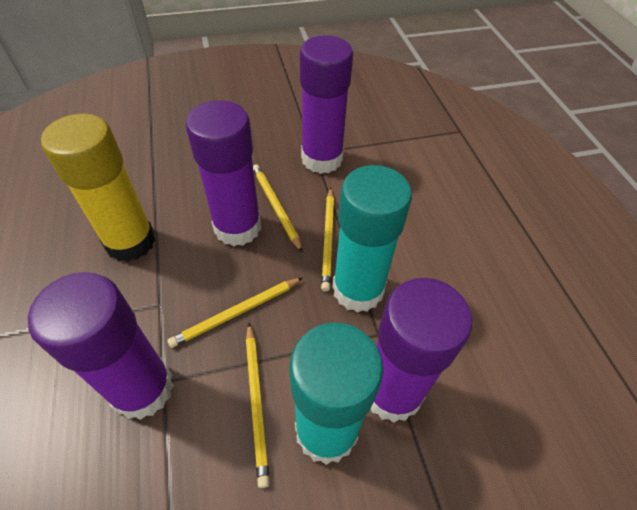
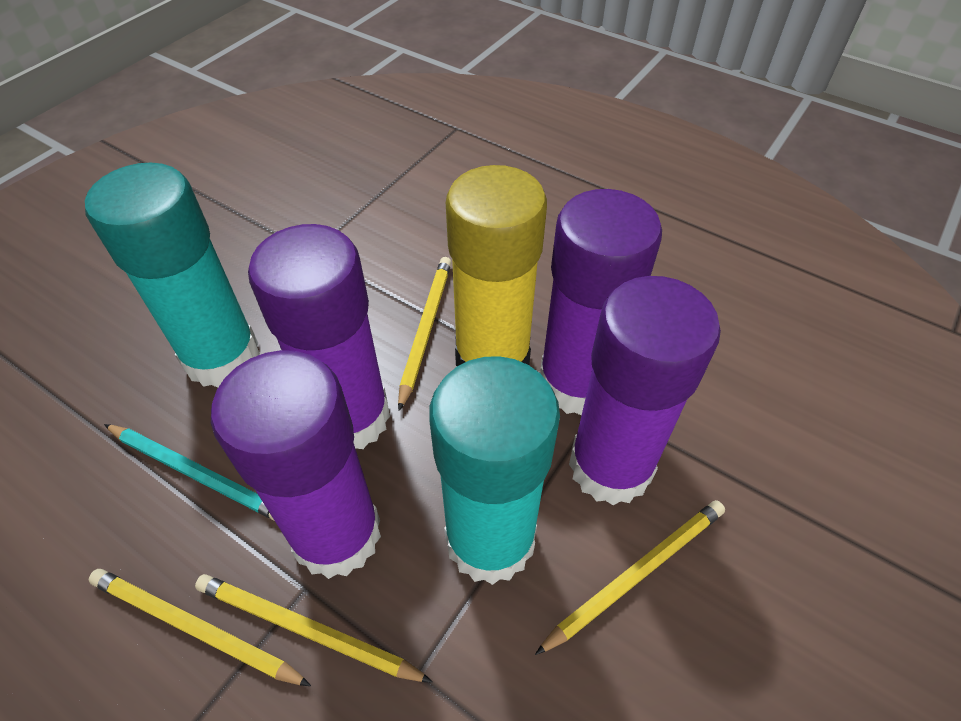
turquoise pencil: none = 0 -> [104,424,274,520] = 1

